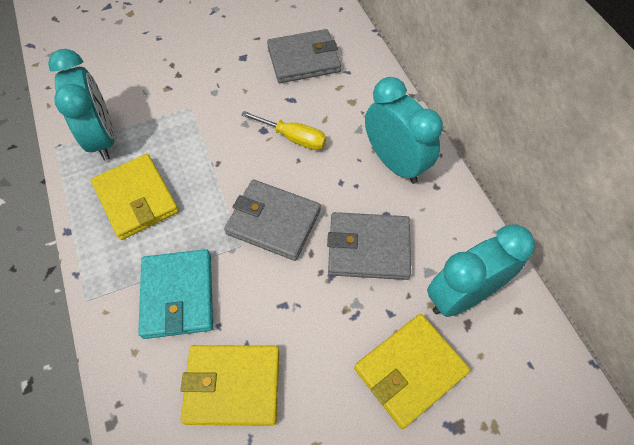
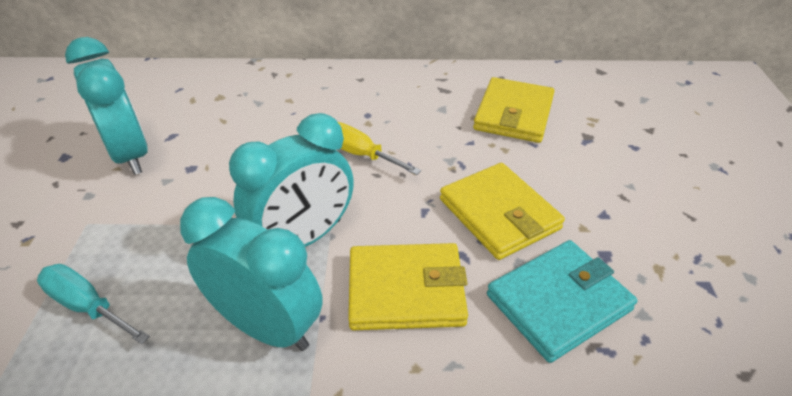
grey wallet: [224,180,321,261] [267,29,341,83] [327,212,411,280] = 3 -> none = 0
turquoise screwdriver: none = 0 -> [37,264,150,344] = 1

